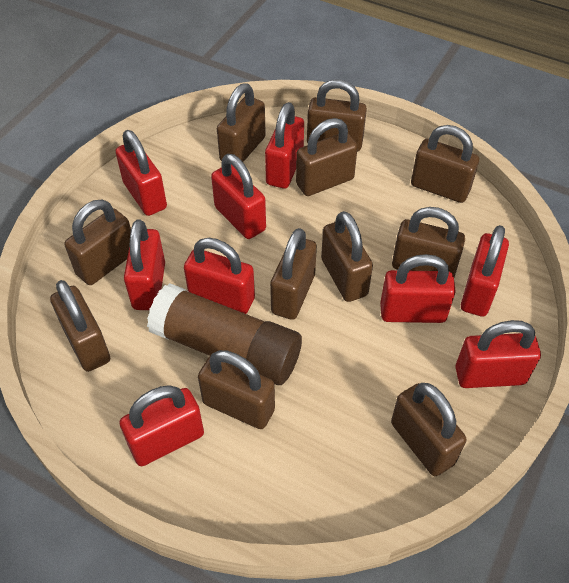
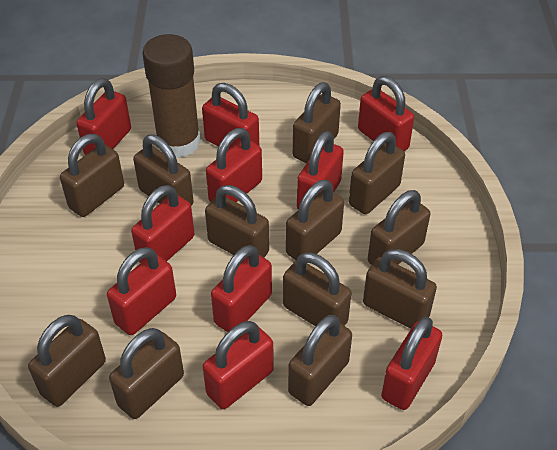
brown padlock: [50,280,110,372] [64,199,131,285] [198,350,275,429] [217,83,266,162] [270,228,317,320] [296,118,358,196] [307,79,367,151] [321,211,373,302] [391,383,466,476] [392,207,465,277] [411,125,479,203] = 11 -> [28,315,106,407] [60,134,124,217] [109,328,184,419] [133,134,194,206] [205,185,269,257] [283,252,351,326] [286,180,344,260] [288,315,352,406] [293,82,341,163] [349,132,405,214] [363,249,437,329] [368,190,430,265] = 12
red padlock: [115,130,167,216] [119,385,204,466] [124,219,165,310] [184,238,255,314] [211,154,266,239] [265,102,304,189] [380,254,456,323] [455,320,541,388] [461,225,509,317] = 9 -> [76,78,131,155] [107,247,176,335] [131,185,195,263] [202,83,259,151] [203,321,274,409] [206,128,262,202] [211,245,272,332] [297,131,344,210] [358,76,414,151] [381,317,442,410] = 10

